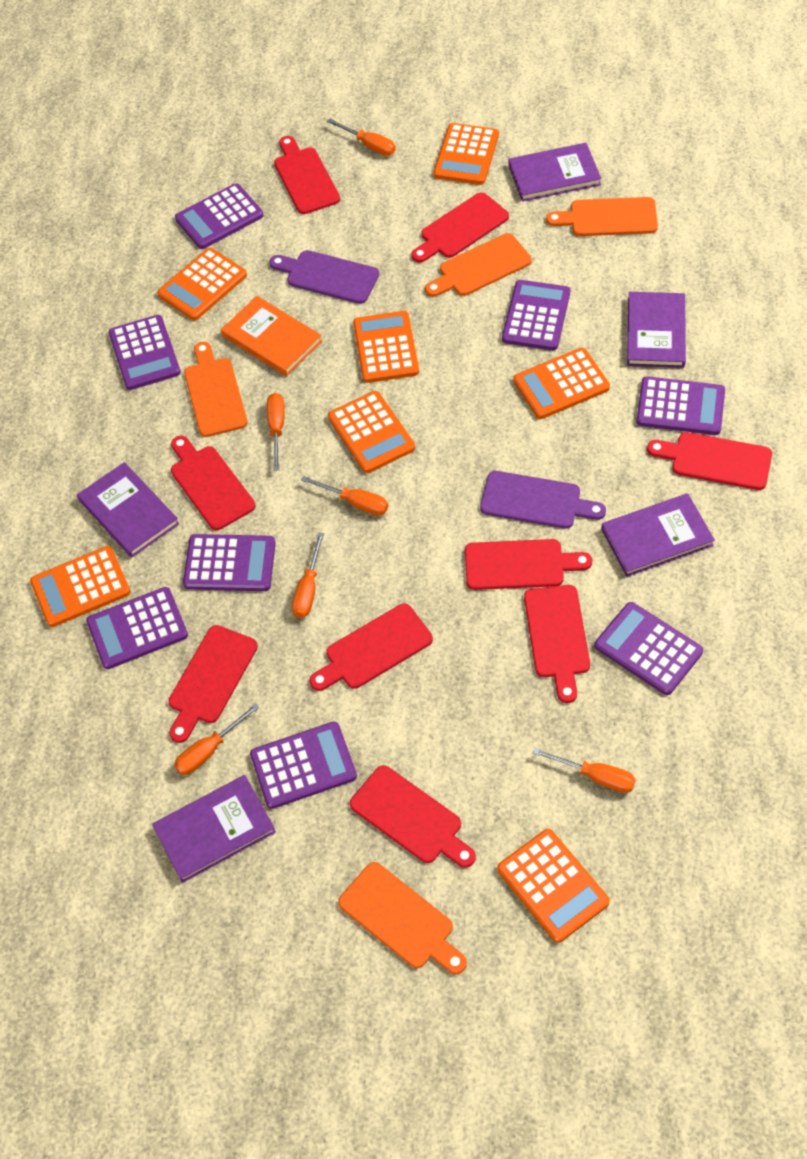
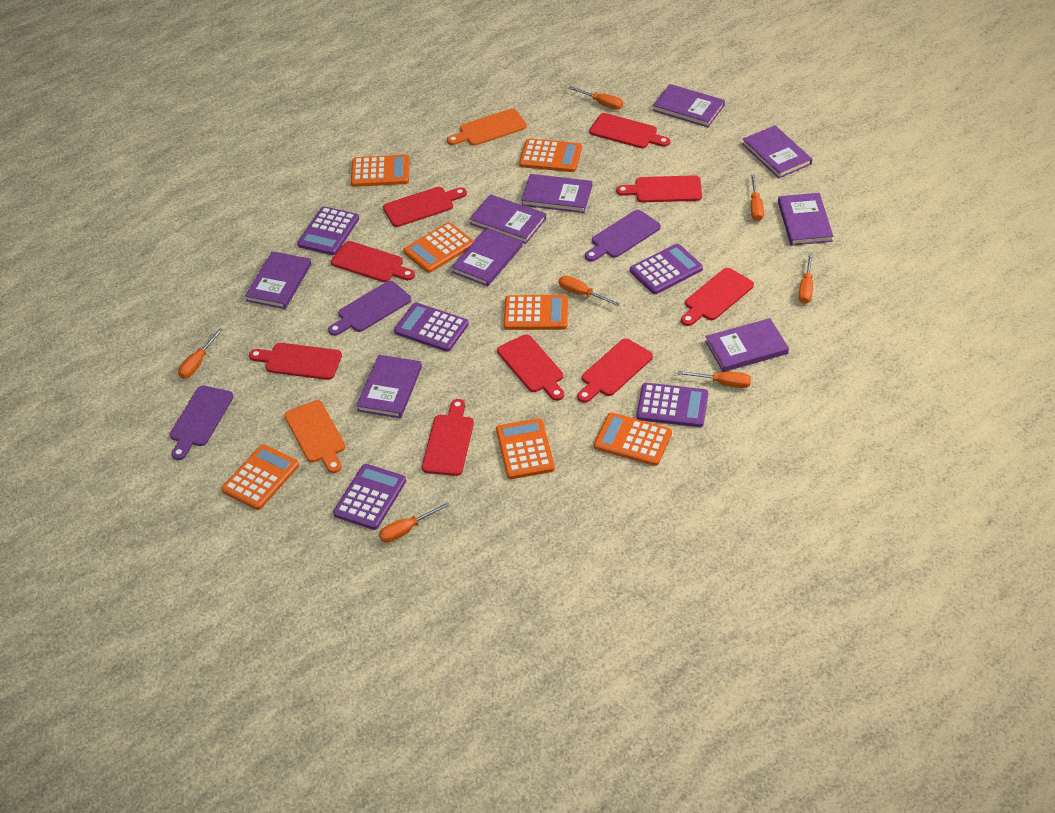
orange book: [221,296,322,376] = 1 -> none = 0
orange cutting board: [184,342,248,437] [338,862,467,974] [425,233,532,297] [546,197,658,236] = 4 -> [284,400,345,473] [447,109,527,146] = 2
orange screwdriver: [174,703,260,775] [267,393,285,471] [292,533,324,618] [301,476,388,516] [327,118,396,156] [533,748,636,793] = 6 -> [178,328,223,379] [379,502,450,543] [559,276,620,306] [568,86,623,110] [678,371,751,388] [751,174,764,221] [799,253,813,304] = 7
purple book: [77,462,179,558] [152,775,276,883] [508,143,601,202] [601,493,715,577] [627,292,686,368] = 5 -> [245,251,311,309] [356,355,422,418] [451,227,522,286] [469,194,546,244] [521,174,592,213] [653,84,725,127] [705,318,789,372] [742,125,812,178] [778,193,833,246] = 9
purple calculator: [86,587,188,669] [108,315,181,390] [175,183,263,249] [183,534,276,591] [250,722,357,809] [502,280,570,350] [595,602,703,695] [636,376,725,435] = 8 -> [297,206,359,255] [333,464,406,530] [394,303,469,352] [630,244,703,294] [636,383,708,427] = 5
purple cutting board: [269,250,379,304] [480,471,606,529] = 2 -> [170,386,234,460] [328,281,411,336] [585,210,661,261] = 3

